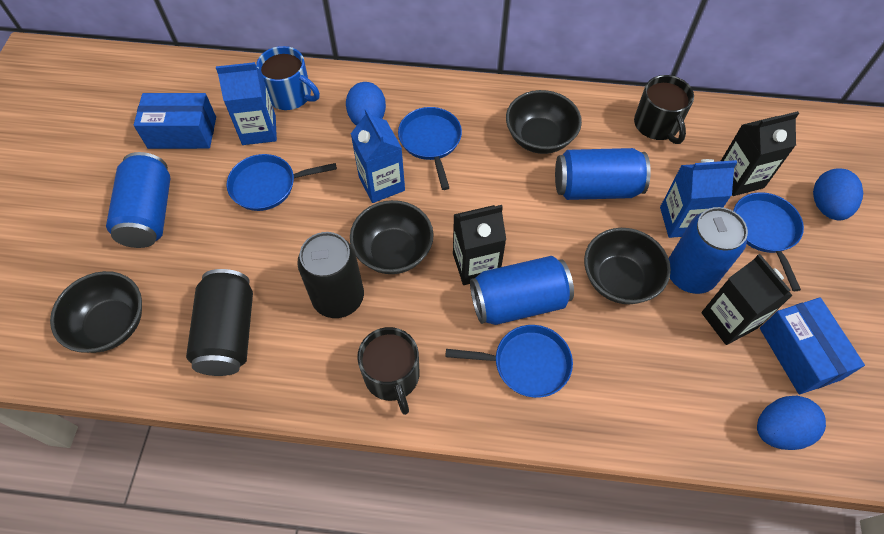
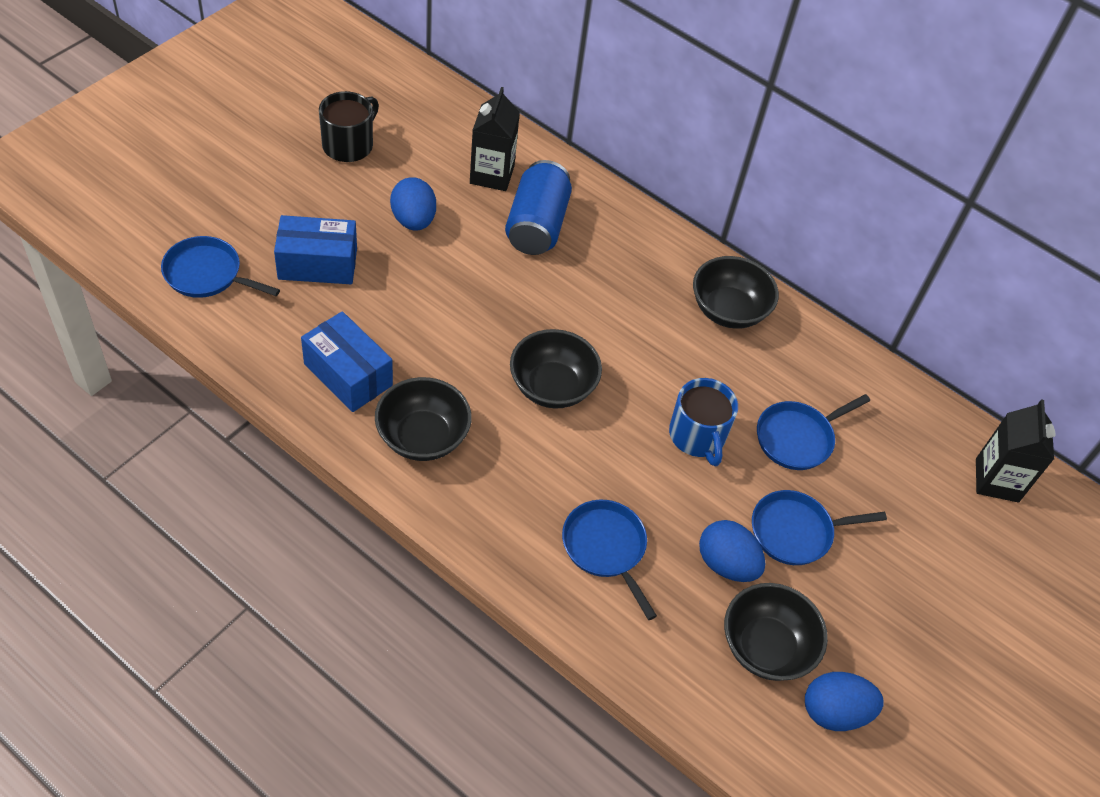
black can: [186,269,253,376] [297,232,364,318] = 2 -> none = 0
black carton: [453,205,506,285] [701,254,793,345] [721,111,799,196] = 3 -> [470,87,520,191] [976,399,1056,502] = 2
black mug: [357,327,419,415] [634,75,694,144] = 2 -> [319,91,379,162] = 1
blue can: [106,152,171,248] [470,256,574,325] [555,148,651,200] [669,207,748,294] = 4 -> [505,160,572,255] = 1
blue carton: [216,62,277,145] [351,108,405,203] [660,159,737,238] = 3 -> none = 0

